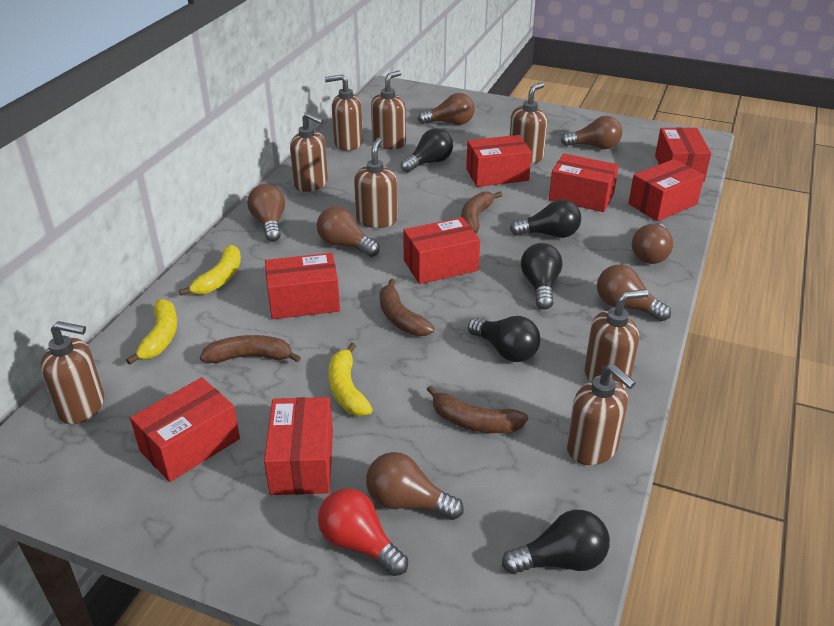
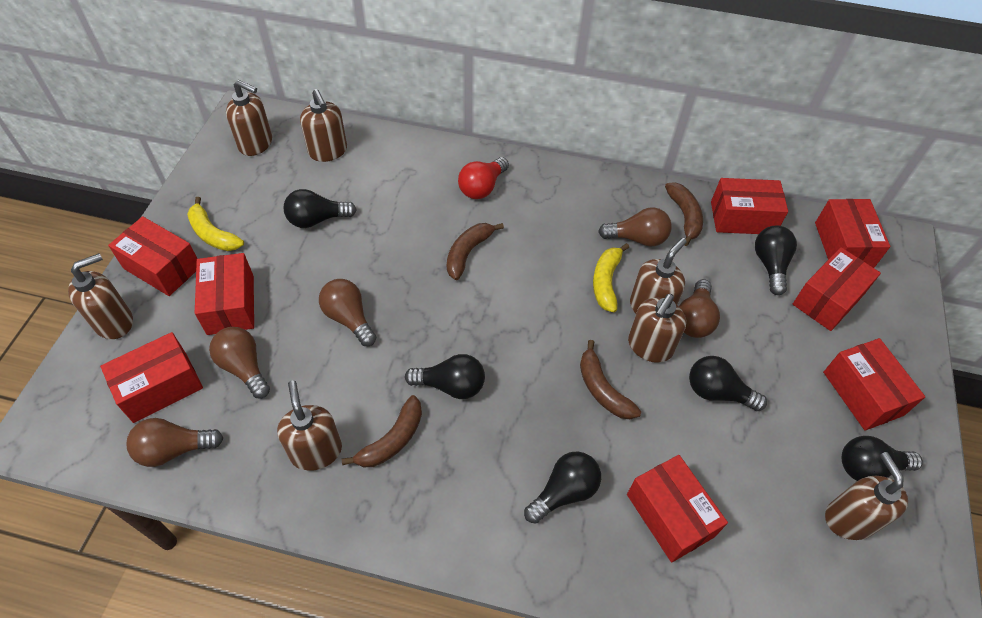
black light bulb: [401,128,453,173] [468,316,540,362] [502,510,610,574] [510,199,581,238] [521,243,563,310] = 5 -> [283,189,357,228] [405,354,485,399] [524,451,601,524] [689,356,767,411] [755,226,797,295] [842,436,923,481] = 6
brown light bulb: [247,184,285,242] [317,206,380,257] [366,452,464,520] [418,93,475,125] [561,116,622,149] [597,265,671,321] [632,223,673,264] = 7 -> [127,418,223,467] [209,327,270,398] [319,279,377,346] [598,207,672,247] [679,279,720,338] = 5
brown soap dispenser: [40,321,104,424] [290,112,328,192] [325,75,363,151] [354,138,398,228] [371,70,406,149] [510,83,548,163] [567,364,636,465] [584,289,649,389] = 8 -> [68,253,133,339] [226,80,272,156] [277,380,342,471] [300,89,347,162] [628,294,686,363] [630,238,687,314] [825,452,908,540] = 7
yellow banana: [126,299,177,365] [179,245,241,296] [328,343,373,416] = 3 -> [187,197,244,251] [593,243,629,312] = 2

